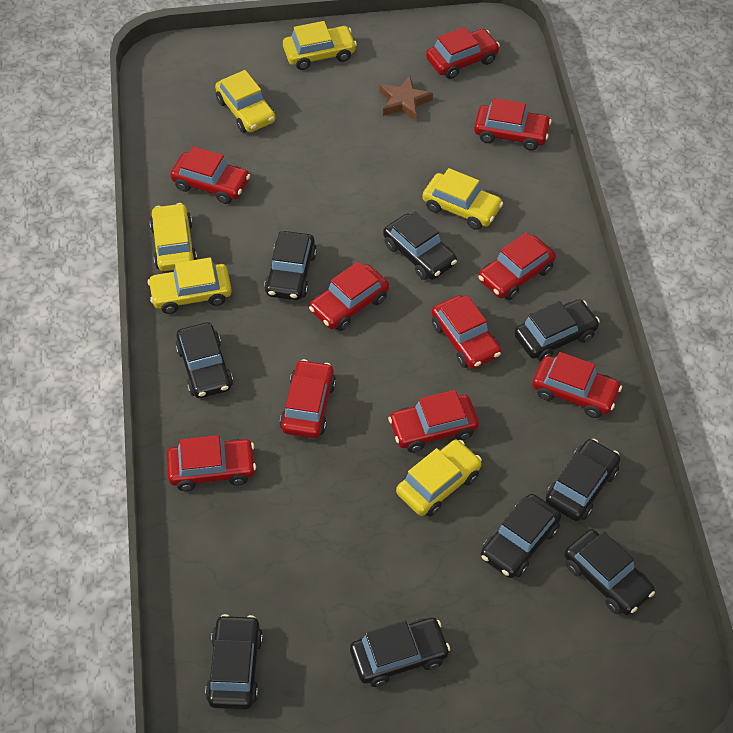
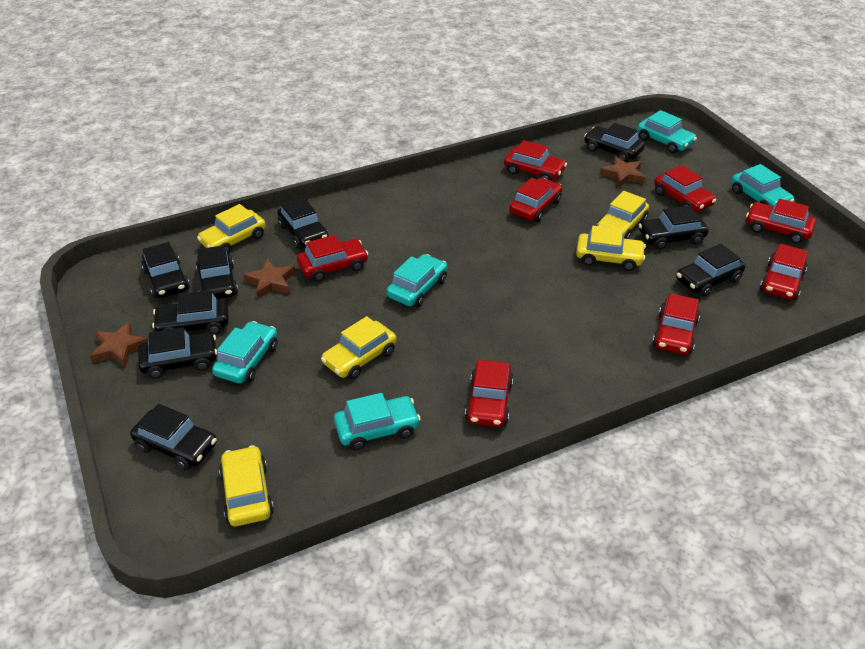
brown star: [380,76,433,121] = 1 -> [90,321,148,367] [243,259,296,299] [600,156,645,188] = 3
red car: [167,435,256,491] [170,146,250,204] [280,359,336,438] [309,262,389,331] [388,390,479,453] [426,27,500,79] [431,295,501,369] [474,98,552,150] [478,232,556,300] [532,352,622,418] = 10 -> [297,235,368,282] [465,360,513,427] [504,140,567,181] [509,178,562,222] [652,293,700,355] [654,165,716,212] [746,199,816,244] [760,244,808,300] = 8
turquoise car: none = 0 -> [212,321,278,384] [334,393,421,451] [386,254,447,307] [637,110,697,153] [731,164,794,206] = 5
yellow car: [148,257,232,314] [150,203,197,271] [215,70,276,133] [283,21,357,70] [396,440,482,517] [422,168,503,230] = 6 -> [197,204,266,253] [219,445,274,526] [321,316,397,380] [576,226,646,271] [597,191,649,239] = 5

